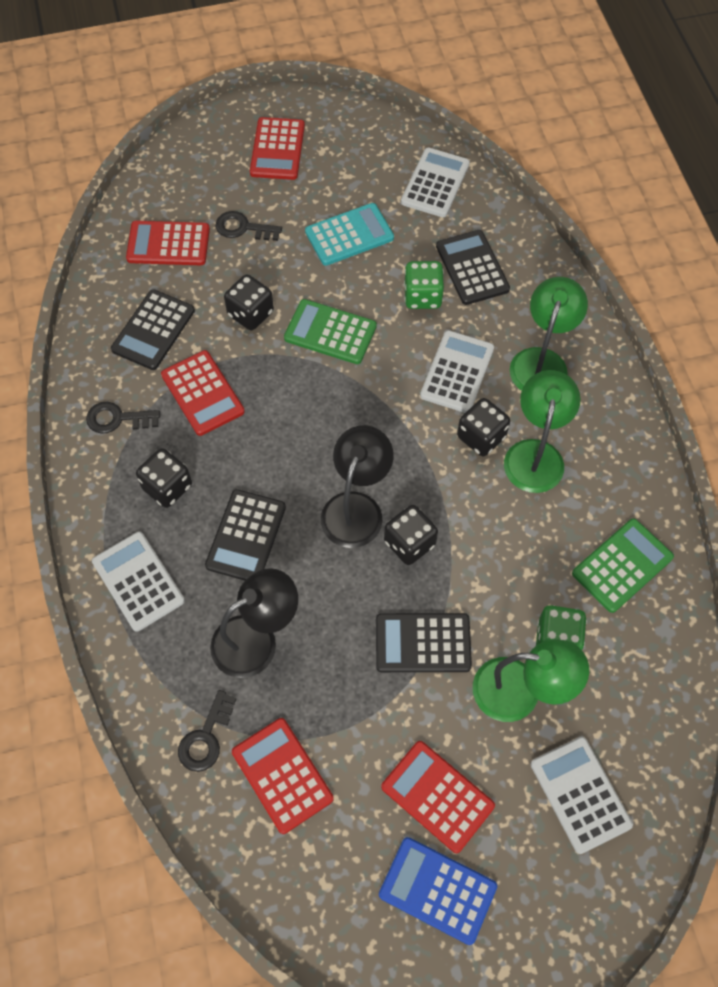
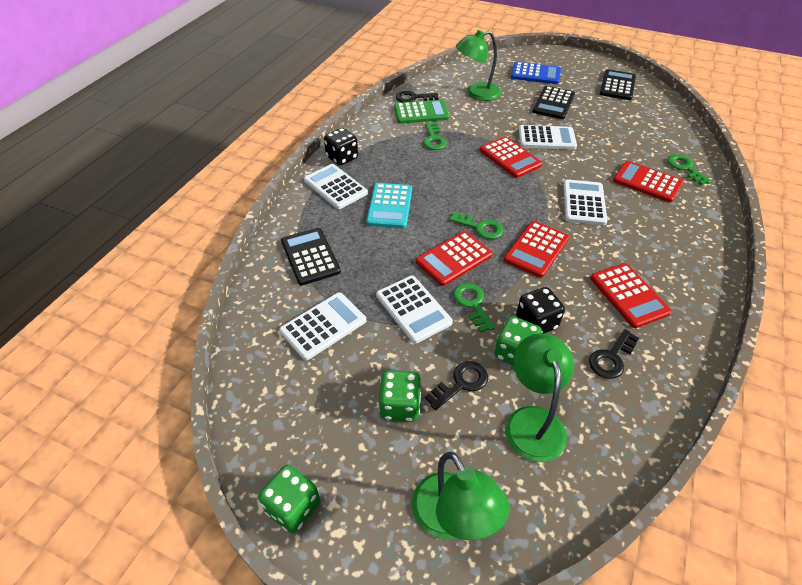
black calculator: [111,289,195,370] [205,489,286,581] [376,613,472,672] [436,230,510,305] = 4 -> [281,228,341,286] [533,86,575,119] [600,69,636,100] = 3
black dice: [136,448,192,508] [224,274,274,330] [384,505,438,565] [457,398,510,456] = 4 -> [324,128,358,166] [516,287,565,333] = 2
black lamp: [210,568,298,678] [321,425,394,548] = 2 -> none = 0
green calculator: [284,299,377,364] [572,518,674,613] = 2 -> [394,100,450,124] = 1
green dice: [404,261,444,309] [536,605,587,650] = 2 -> [258,465,320,533] [379,370,422,422] [494,316,542,365] = 3
green key: none = 0 -> [423,122,447,150] [449,211,503,239] [453,283,495,333] [667,154,712,185] = 4
white calculator: [92,532,185,632] [401,148,470,217] [420,330,494,413] [531,736,633,854] = 4 -> [279,292,366,360] [304,164,368,209] [376,275,453,344] [519,125,577,150] [563,179,607,225] = 5

